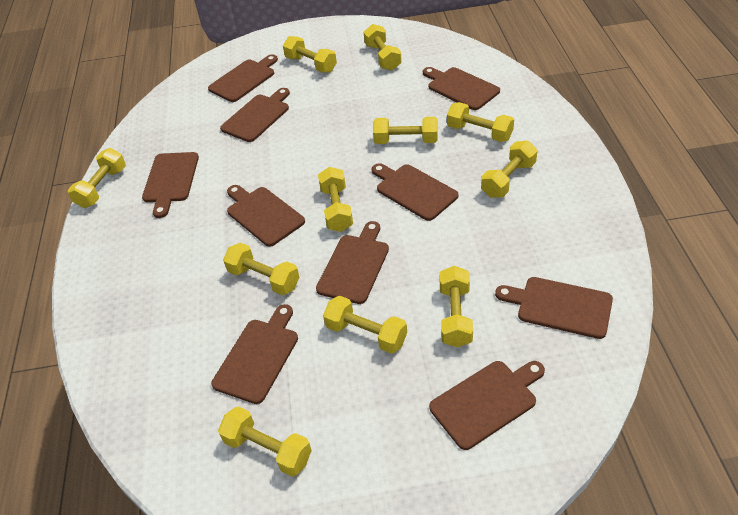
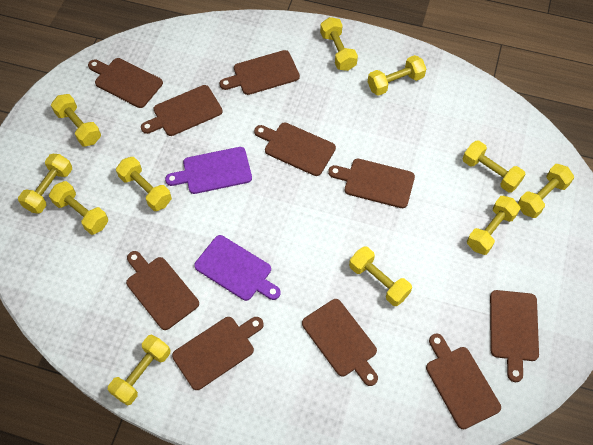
purple cutting board: none = 0 -> [165,147,252,194] [194,235,281,301] = 2

